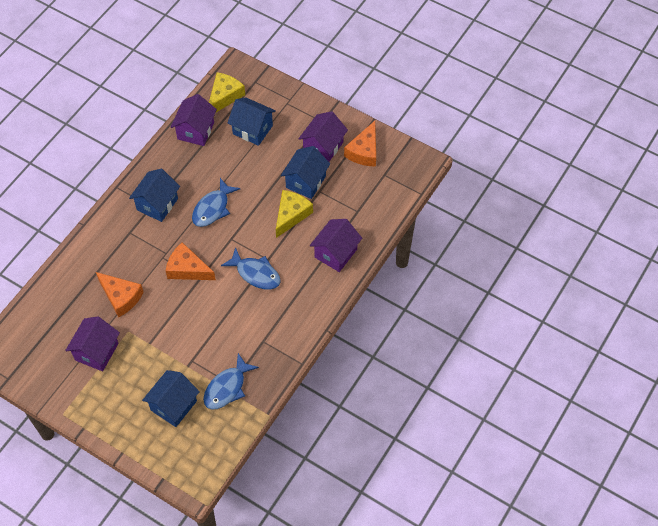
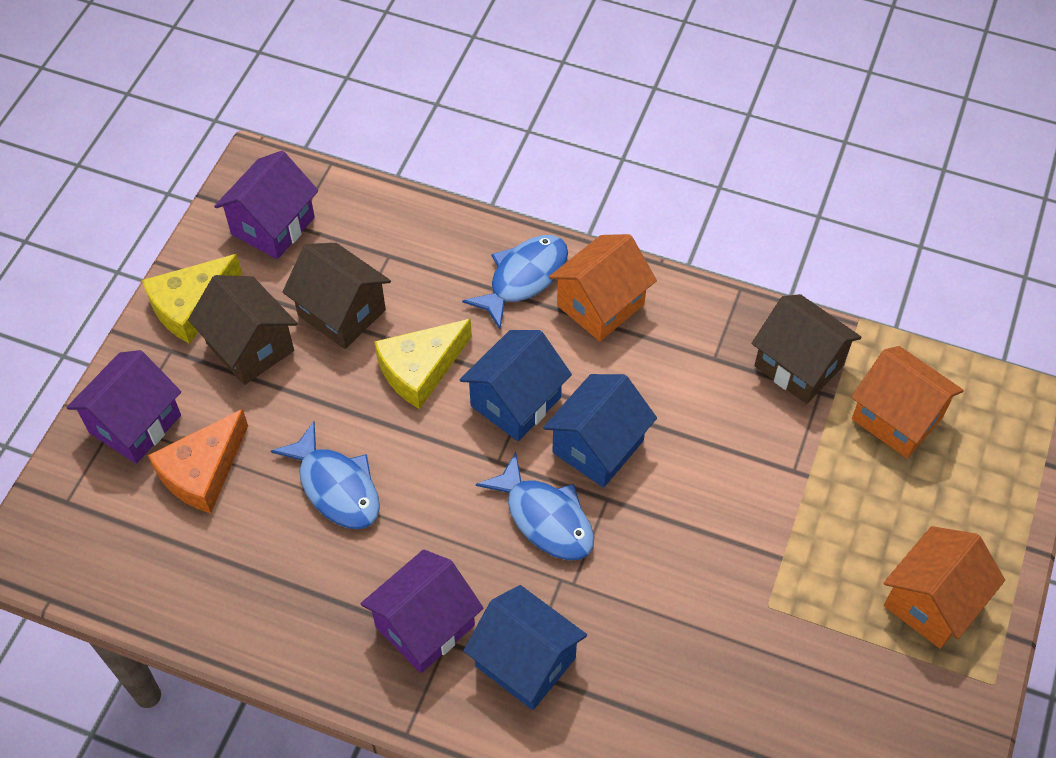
blue house: [129,169,180,222] [142,370,200,427] [228,98,276,146] [281,146,330,199] = 4 -> [459,330,572,441] [463,585,587,710] [543,374,657,488] = 3
brown house: none = 0 -> [188,275,298,385] [282,243,391,349] [752,294,862,404] = 3
orange cheese: [96,272,144,318] [166,242,216,280] [344,121,376,167] = 3 -> [148,409,248,513] = 1
orange house: none = 0 -> [549,234,657,341] [851,346,964,458] [884,526,1005,649] = 3
purple house: [65,316,120,371] [171,94,217,146] [298,111,348,162] [310,219,362,272] = 4 -> [66,350,181,464] [214,151,318,259] [361,549,484,673] = 3

